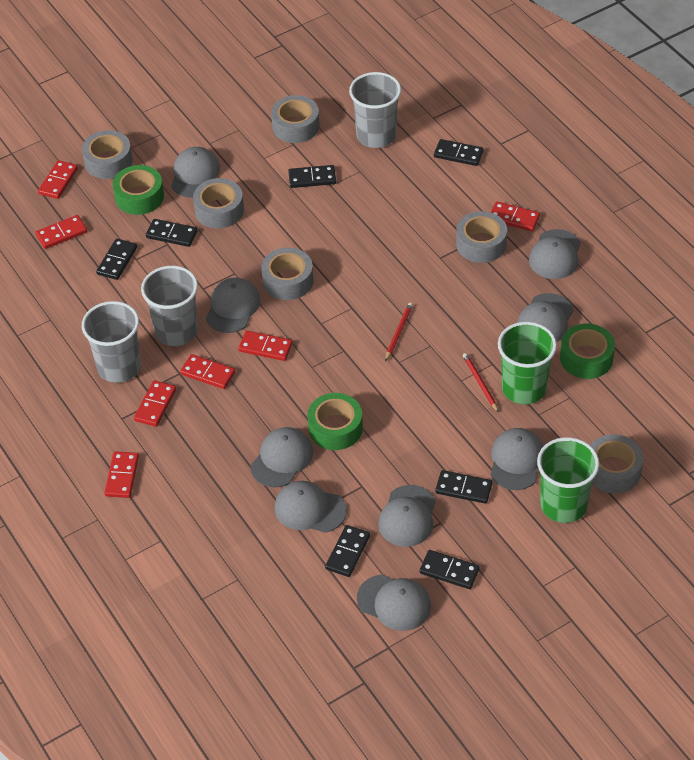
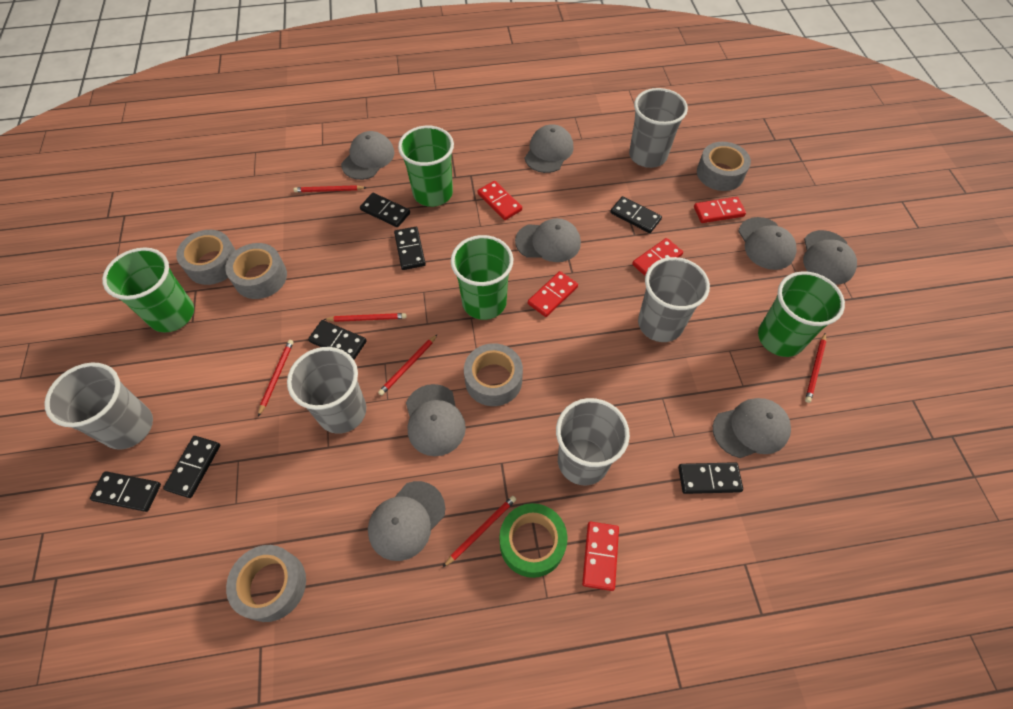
green cup: [498,322,557,404] [537,437,599,523] = 2 -> [102,247,194,333] [398,126,454,207] [451,235,513,320] [758,271,845,357] = 4
green tape: [113,165,164,215] [307,393,363,450] [560,324,615,379] = 3 -> [499,503,567,578] = 1
grey cap: [171,147,220,197] [206,277,260,333] [251,427,313,487] [274,481,347,533] [357,574,431,631] [378,485,436,547] [491,428,544,490] [517,293,573,342] [529,229,581,279] = 9 -> [341,131,395,180] [368,481,445,561] [406,384,466,456] [515,218,581,262] [525,124,574,173] [713,398,791,458] [738,217,797,270] [803,230,857,285] = 8
grey cup: [82,301,141,383] [141,266,198,346] [349,72,401,148] = 3 -> [44,362,153,450] [287,347,366,434] [556,398,630,485] [629,88,688,168] [638,257,710,342] = 5
grey tape: [82,130,133,179] [193,178,244,228] [261,247,313,300] [271,95,320,143] [456,211,507,263] [590,434,643,493] = 6 -> [176,230,236,285] [225,243,287,299] [226,545,306,622] [464,343,523,406] [697,142,751,191] = 5
red domino: [35,215,87,249] [38,160,78,199] [104,451,139,498] [134,380,176,427] [180,354,235,389] [238,331,293,361] [491,201,540,231] = 7 -> [477,181,522,220] [528,271,578,317] [582,522,619,591] [632,238,683,276] [694,197,746,223] = 5
red pencil: [385,302,413,361] [463,353,499,413] = 2 -> [258,340,294,416] [294,185,367,192] [324,313,406,322] [378,334,438,395] [443,496,516,567] [805,333,826,403] = 6

